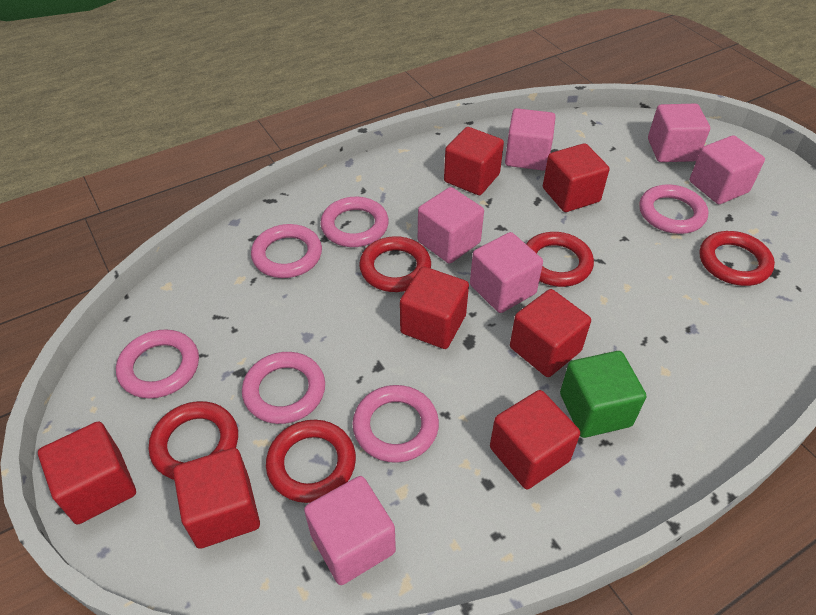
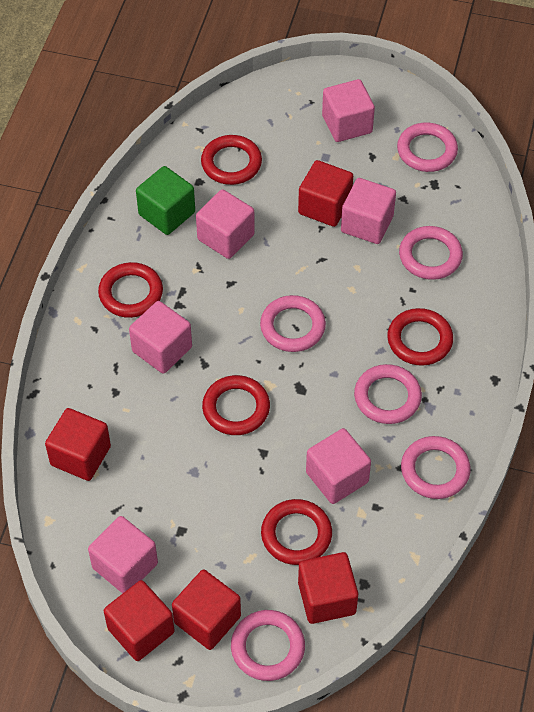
red cube: [38,421,136,524] [173,448,260,549] [400,266,469,349] [444,127,504,195] [490,390,580,489] [510,289,591,377] [543,143,609,212] = 7 -> [45,408,111,481] [104,580,175,661] [172,570,241,650] [298,160,353,227] [298,552,358,624] = 5

